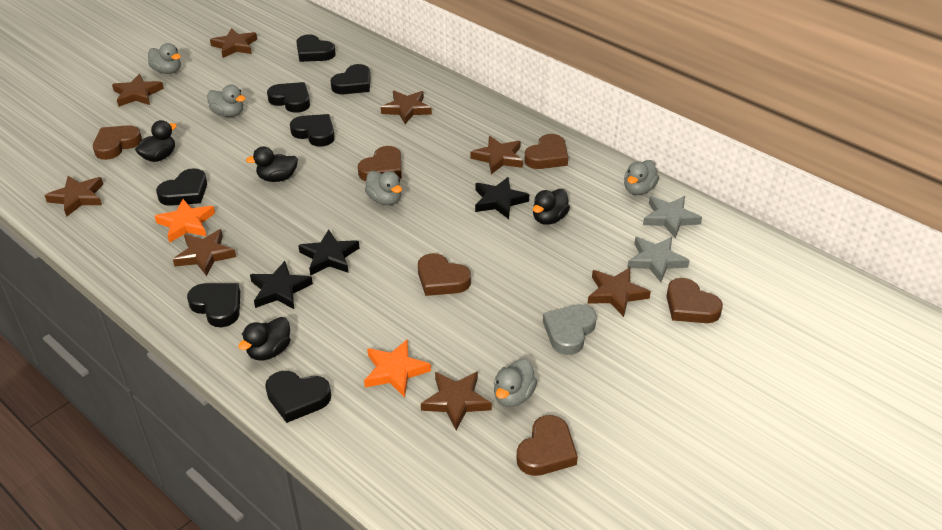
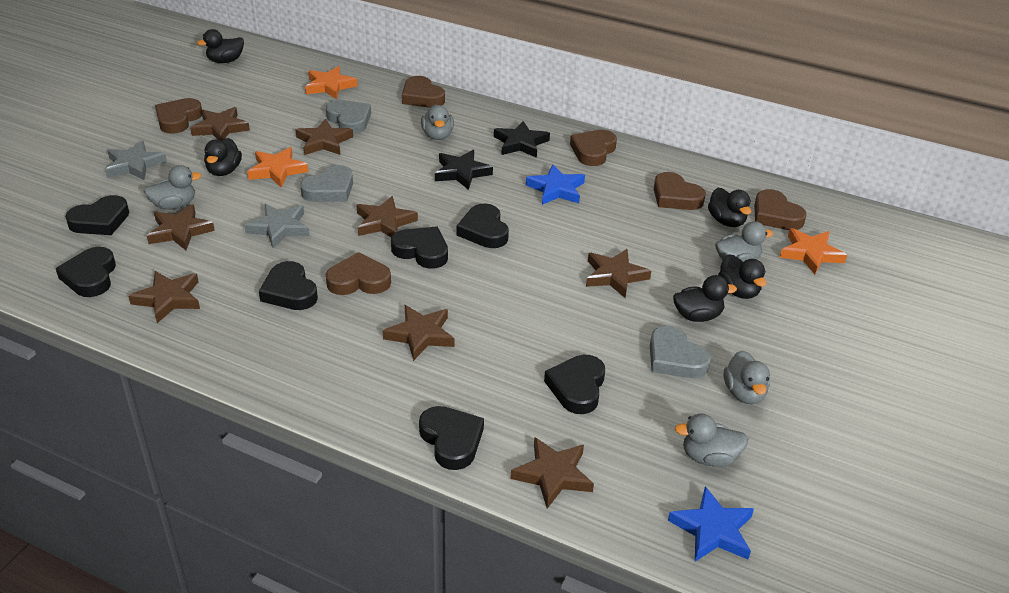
black duck: [135,120,177,162] [238,317,290,361] [246,146,298,182] [533,189,570,225] = 4 -> [197,29,244,63] [204,138,242,176] [673,275,737,322] [708,188,751,227] [718,254,767,299] = 5
black star: [250,261,313,309] [298,229,359,276] [475,177,529,219] = 3 -> [435,150,493,190] [494,121,550,158] = 2
blue star: none = 0 -> [526,164,585,205] [668,486,754,562] = 2
grey heart: [543,304,597,355] = 1 -> [300,165,353,202] [326,100,371,134] [650,326,711,378] = 3
orange star: [155,199,215,243] [364,340,431,397] = 2 -> [247,147,308,187] [305,66,358,99] [779,228,847,274] = 3

